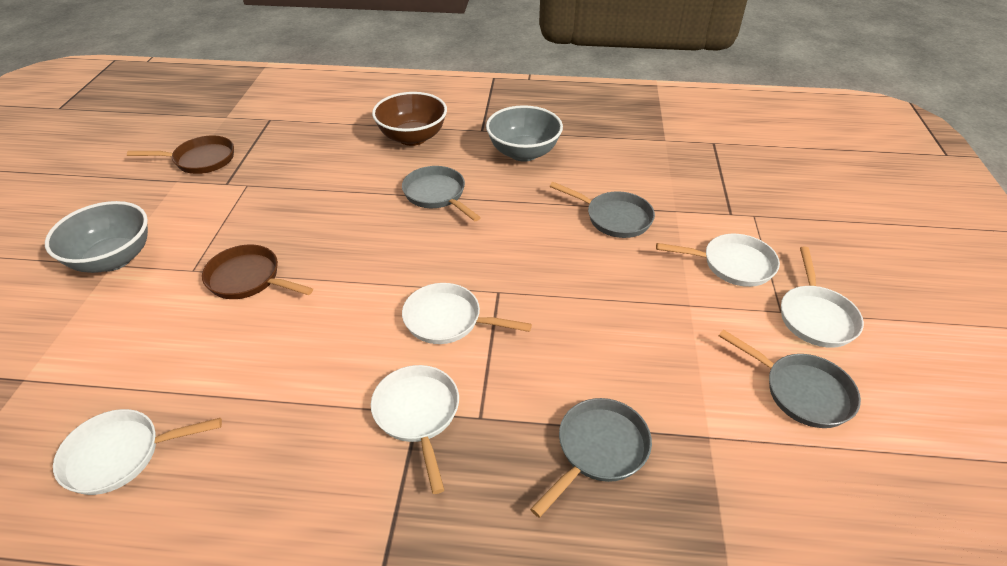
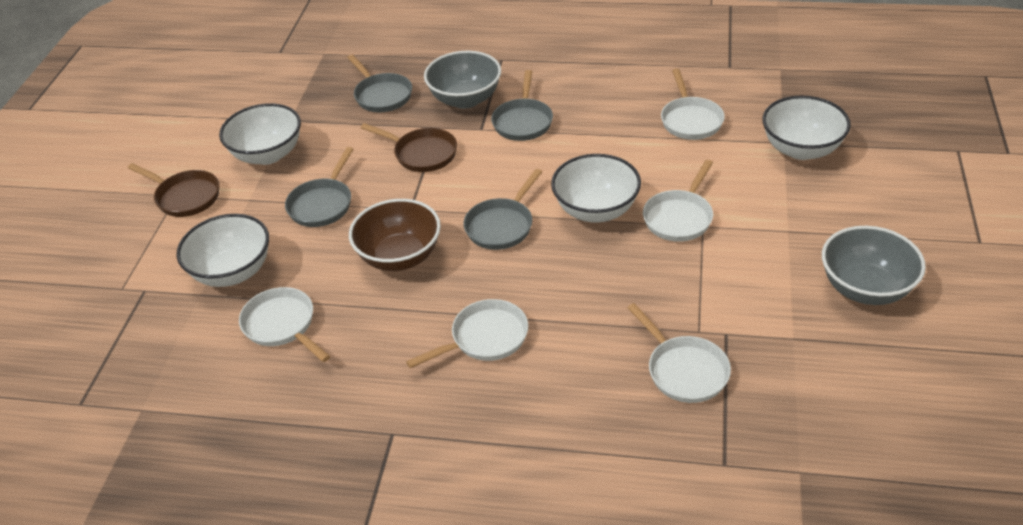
white bowl: none = 0 -> [177,214,269,287] [219,103,301,165] [551,154,641,223] [762,96,851,160] = 4

